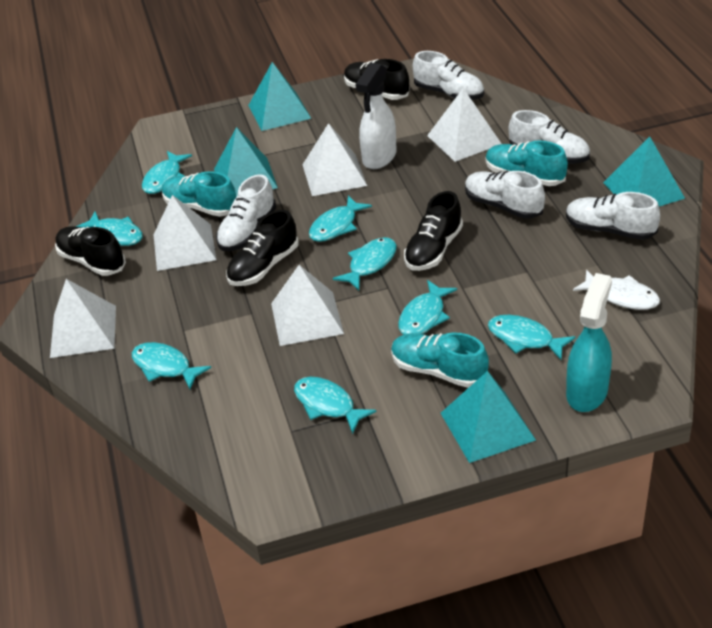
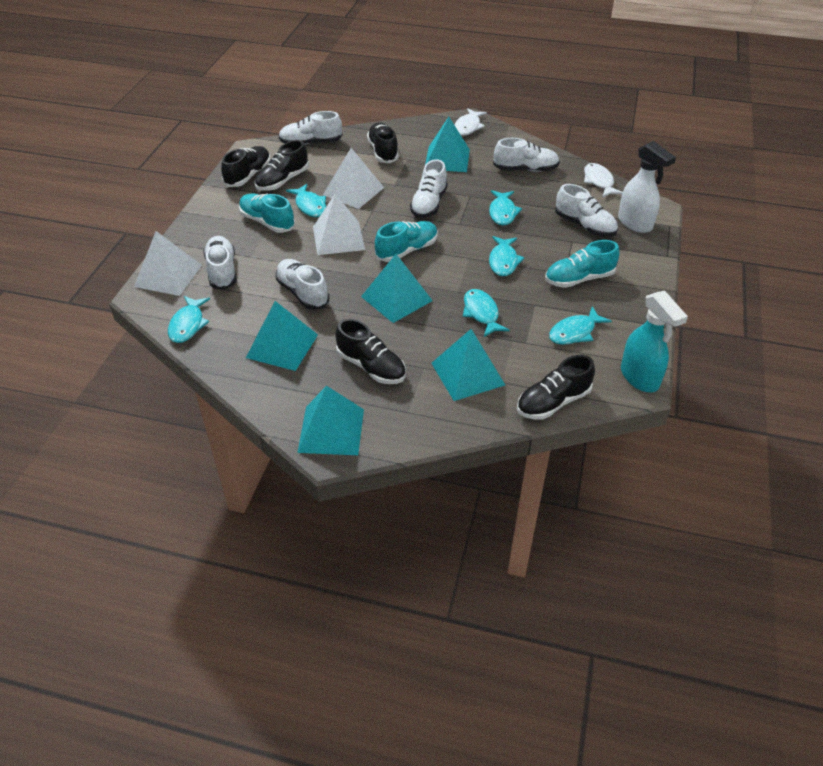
black shoe: [55,226,126,276] [226,210,299,286] [344,59,410,100] [404,191,463,271] = 4 -> [221,146,271,187] [255,140,309,191] [336,319,406,384] [367,123,399,163] [517,355,595,420] = 5
turquoise fish: [76,211,143,246] [132,342,211,389] [142,151,192,194] [294,377,376,434] [309,196,372,242] [333,237,397,290] [398,280,457,335] [488,315,575,360] = 8 -> [168,296,210,343] [286,184,326,217] [463,289,510,337] [489,190,522,225] [489,236,524,276] [549,306,612,345] = 6
turquoise pyramid: [214,127,278,197] [248,62,312,131] [441,371,536,463] [603,136,685,206] = 4 -> [246,301,318,371] [297,386,364,455] [361,254,433,323] [425,117,470,172] [431,329,505,401] = 5
white fish: [573,270,660,310] = 1 -> [455,108,487,136] [584,163,623,198] = 2
white pyramid: [50,279,116,358] [154,195,216,271] [271,265,344,346] [303,123,367,196] [427,88,501,162] = 5 -> [134,231,202,296] [313,194,365,255] [323,148,384,209] = 3
white shoe: [216,174,276,251] [413,51,484,100] [465,171,545,219] [509,110,590,164] [566,192,660,240] = 5 -> [204,236,237,290] [276,259,329,310] [279,111,342,145] [410,160,448,218] [493,138,560,172] [555,184,618,237] = 6

